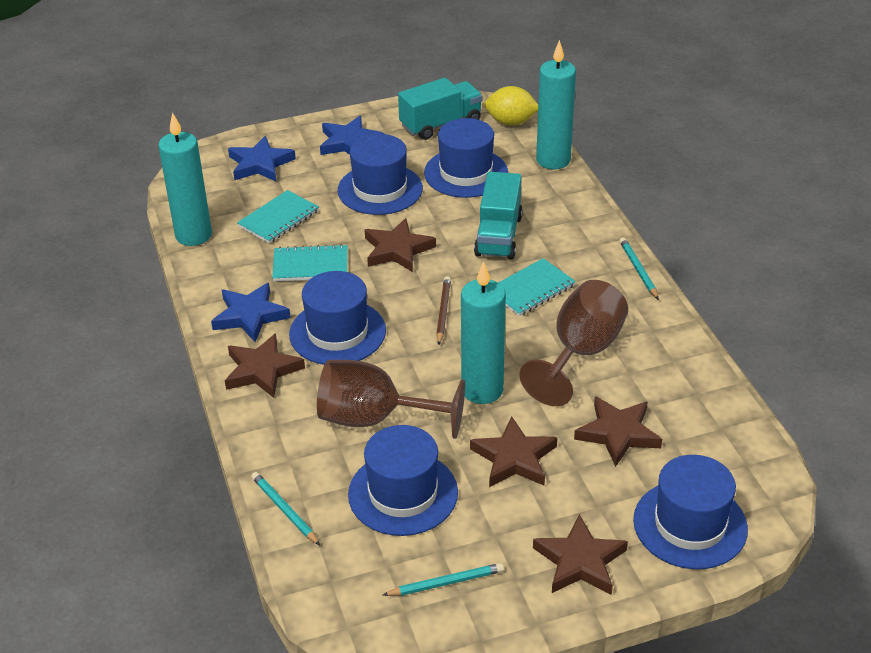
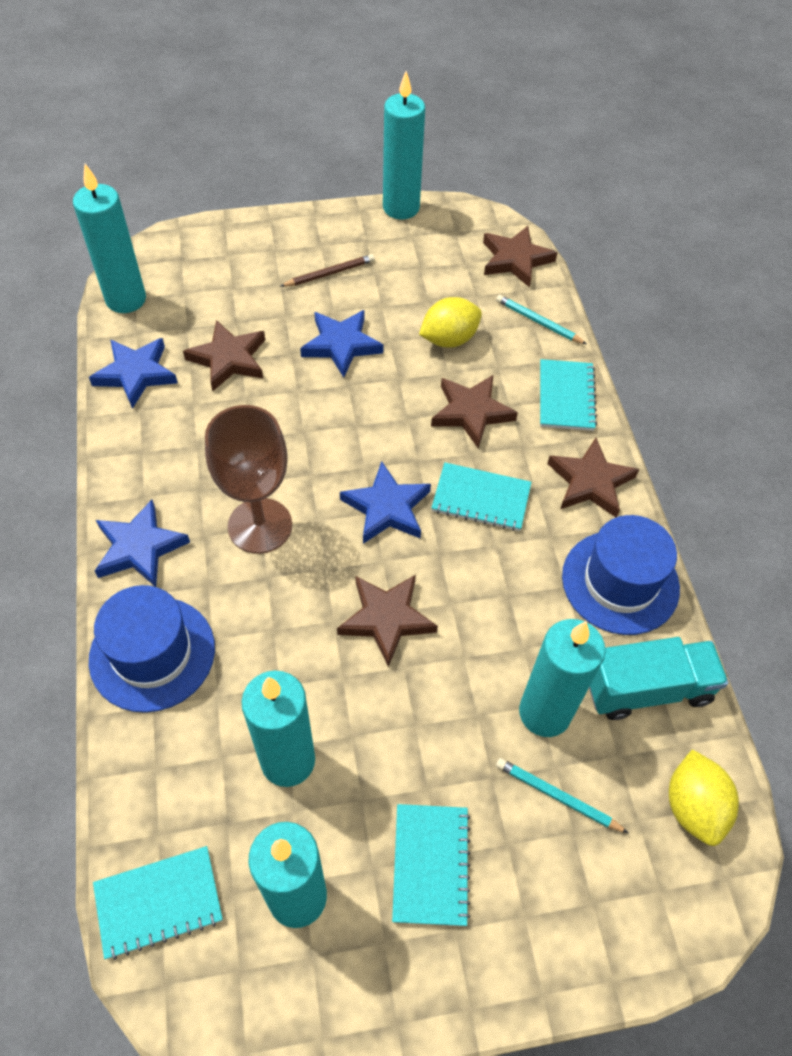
blue hat: [289,271,386,365] [338,134,423,215] [348,425,458,536] [424,118,508,198] [633,455,748,569] = 5 -> [89,585,215,713] [562,515,680,635] = 2
blue star: [211,283,291,342] [228,136,296,181] [320,116,384,155] = 3 -> [89,338,178,409] [95,500,190,587] [300,310,383,377] [340,461,431,544] = 4
brown goblet: [317,360,465,439] [519,280,628,406] = 2 -> [205,405,292,554] = 1
turquoise candle: [158,112,212,246] [461,261,506,404] [536,40,576,169] = 3 -> [73,164,146,313] [241,671,315,787] [249,822,327,928] [383,71,425,219] [519,619,606,737] = 5
turquoise notebook: [237,190,319,243] [272,244,347,281] [498,258,576,316] = 3 -> [93,846,223,960] [392,804,470,926] [432,462,531,531] [540,359,597,431] = 4
turquoise pencil: [251,472,320,545] [383,563,504,596] [620,237,659,300] = 3 -> [496,295,587,344] [496,758,629,833] = 2
turquoise truck: [398,78,482,140] [474,172,523,259] = 2 -> [589,637,728,720] = 1
yellow lemon: [485,86,538,125] = 1 -> [419,297,482,348] [669,750,739,846] = 2

